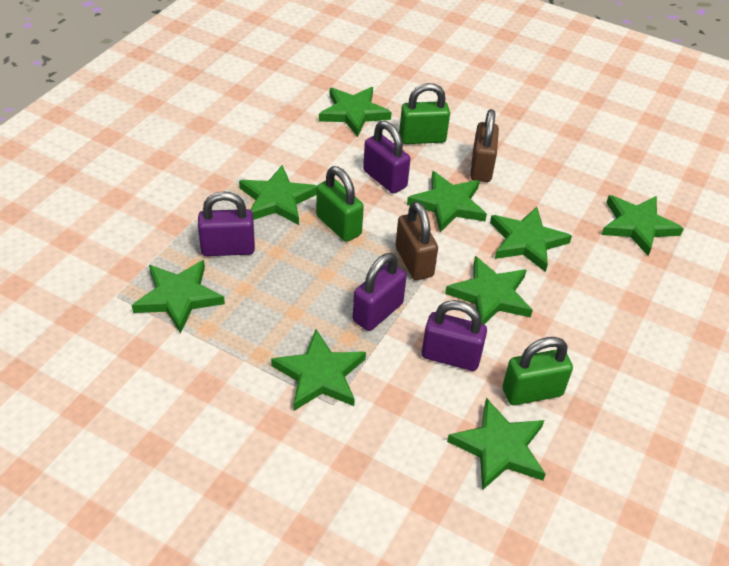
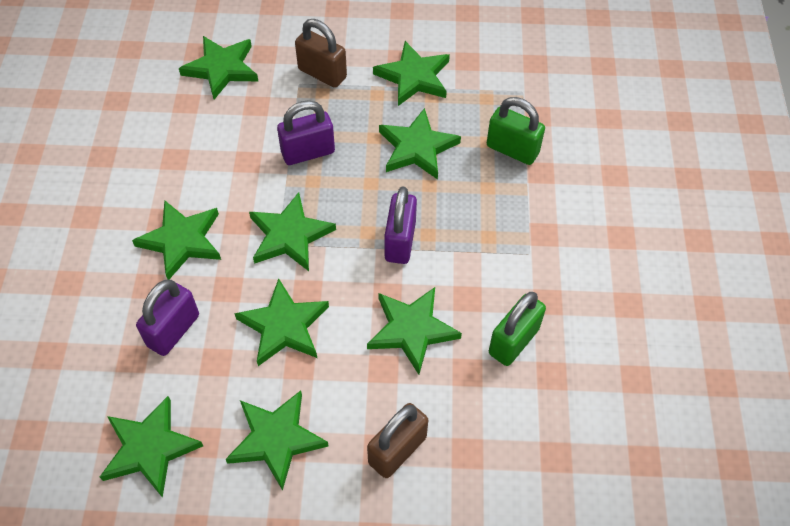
green padlock: [316,166,364,242] [399,83,450,144] [503,337,573,405] = 3 -> [487,97,545,165] [489,292,546,366] = 2
purple padlock: [198,191,255,256] [353,253,407,331] [363,121,410,194] [422,300,487,371] = 4 -> [136,280,199,356] [277,100,335,165] [384,187,417,264] = 3

